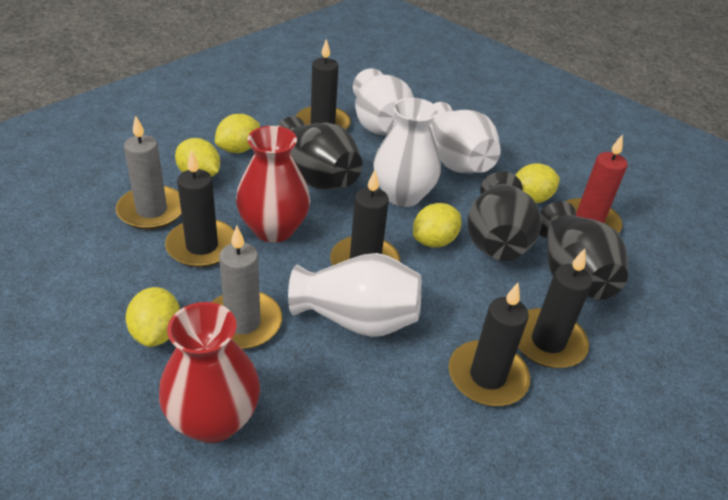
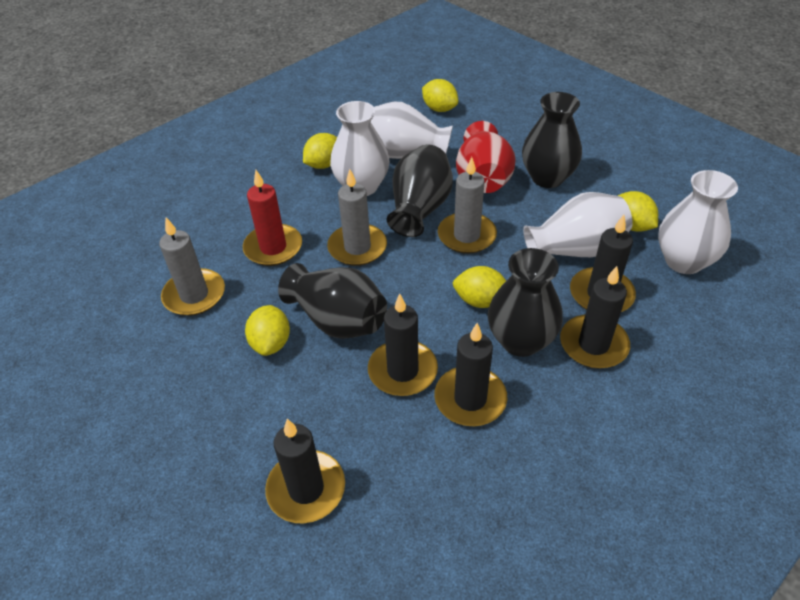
black vase: [277,116,363,190] [467,171,542,261] [539,201,628,300] = 3 -> [278,263,387,339] [386,145,453,237] [488,248,563,357] [522,92,582,188] = 4
grey candle: [116,115,181,230] [212,225,282,350] = 2 -> [159,218,225,316] [327,169,387,266] [438,157,497,254] = 3
red vase: [159,302,260,443] [236,126,310,243] = 2 -> [456,121,516,193] = 1

